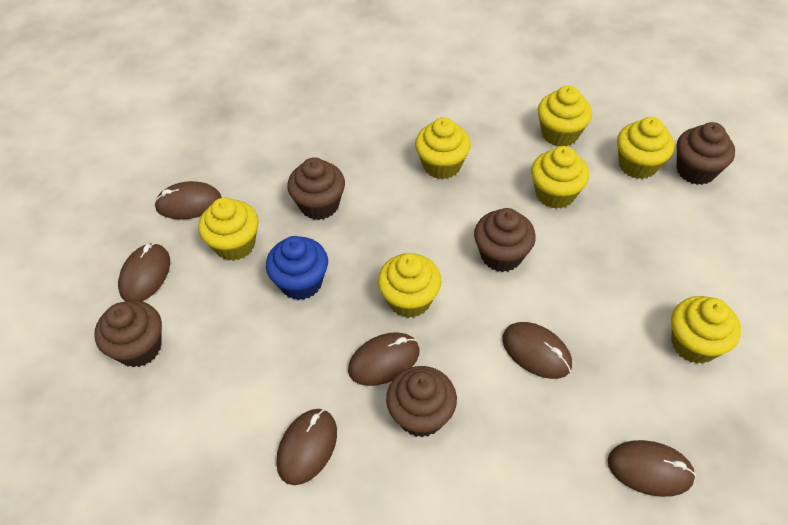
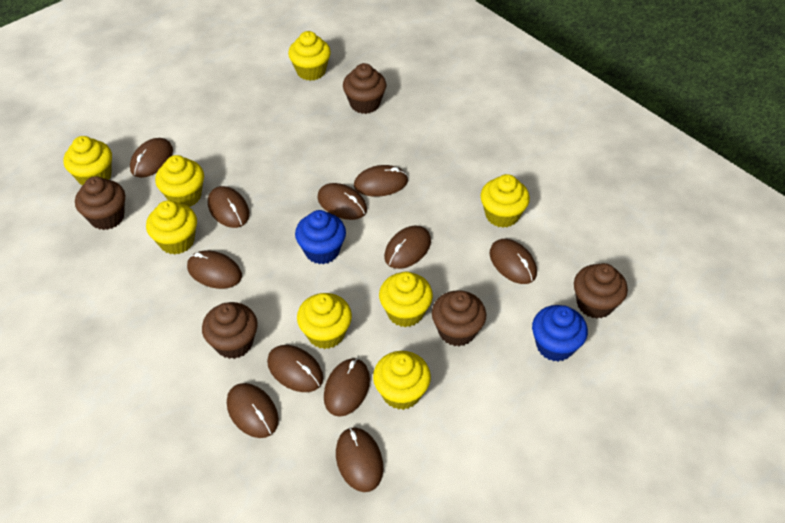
blue cupcake: [266,236,328,300] = 1 -> [295,210,346,264] [532,305,588,362] = 2
brown mouse: [118,243,170,301] [154,181,222,220] [276,409,337,485] [348,332,420,386] [502,322,572,379] [607,440,696,497] = 6 -> [130,138,173,178] [187,251,242,289] [208,186,249,228] [227,383,279,438] [267,345,323,392] [317,183,367,220] [324,358,370,417] [336,427,383,492] [354,165,408,197] [384,226,431,269] [490,239,537,284] = 11
yellow cupcake: [198,198,259,261] [378,253,441,318] [415,117,471,179] [531,146,589,209] [538,86,592,147] [617,117,674,179] [671,296,741,364] = 7 -> [63,136,112,186] [146,200,197,255] [155,155,204,207] [288,31,331,81] [297,293,352,349] [373,351,431,410] [379,272,433,327] [481,174,530,228] = 8

